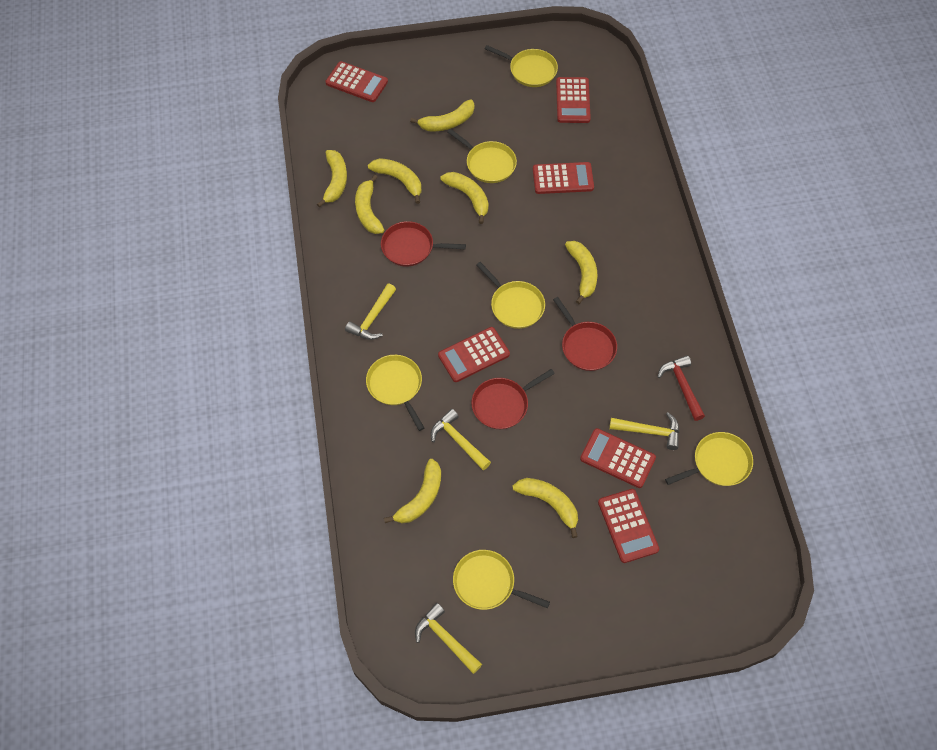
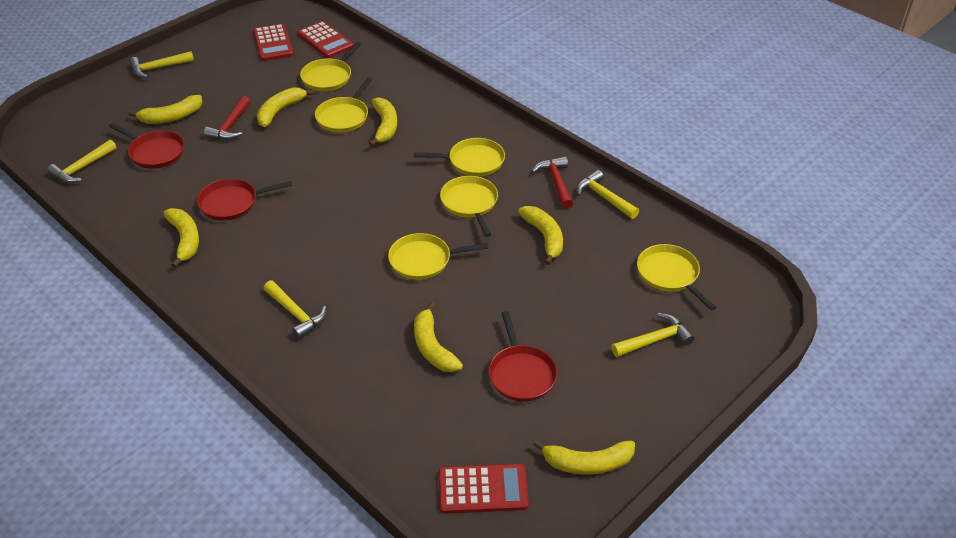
red calculator: [325,61,388,102] [438,327,510,382] [533,162,594,194] [556,77,591,123] [580,428,656,488] [598,489,659,563] = 6 -> [253,24,294,61] [297,21,354,58] [438,464,529,514] = 3
red hammer: [657,355,705,421] = 1 -> [204,96,251,140] [532,156,573,209] = 2
yellow banana: [317,150,347,208] [355,175,384,234] [368,158,422,204] [384,459,441,523] [410,99,474,131] [440,172,489,224] [512,478,578,538] [565,241,597,304] = 8 -> [128,95,202,124] [164,208,199,268] [257,87,315,127] [369,97,397,146] [414,302,463,372] [518,206,563,265] [533,440,635,475] = 7
yellow hammer: [345,284,396,340] [415,603,482,674] [431,409,491,470] [609,412,679,450] = 4 -> [47,139,117,183] [129,51,194,78] [264,280,327,339] [576,170,639,219] [611,313,695,357] = 5

